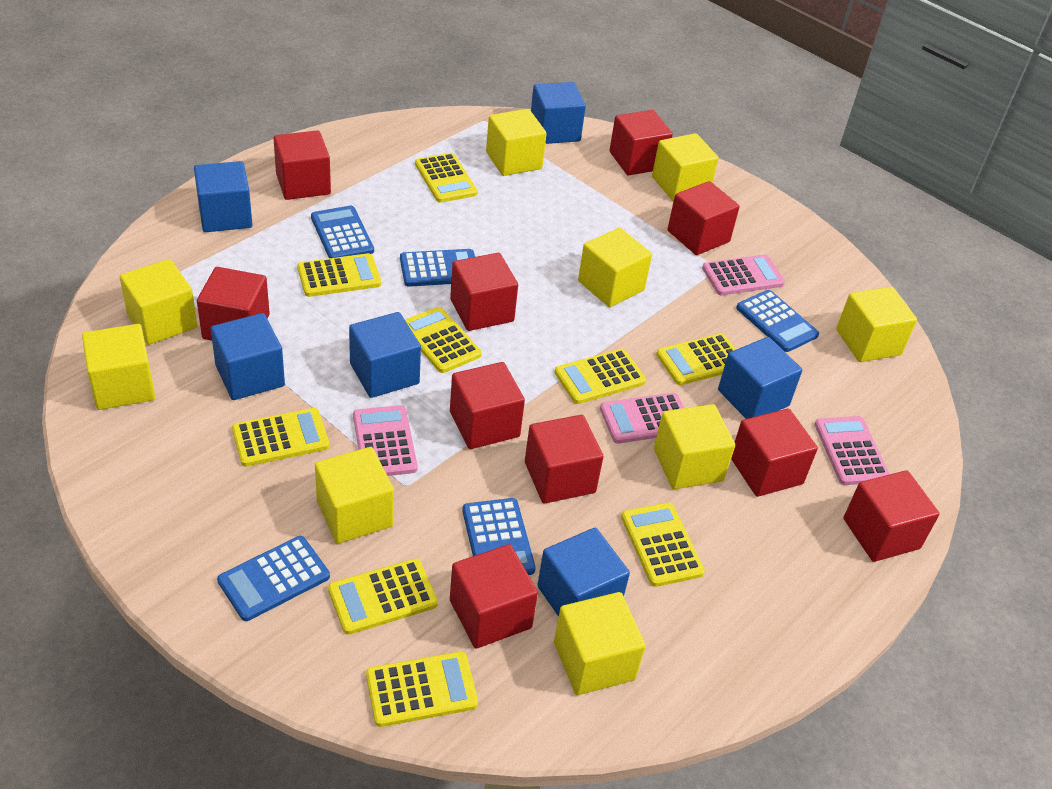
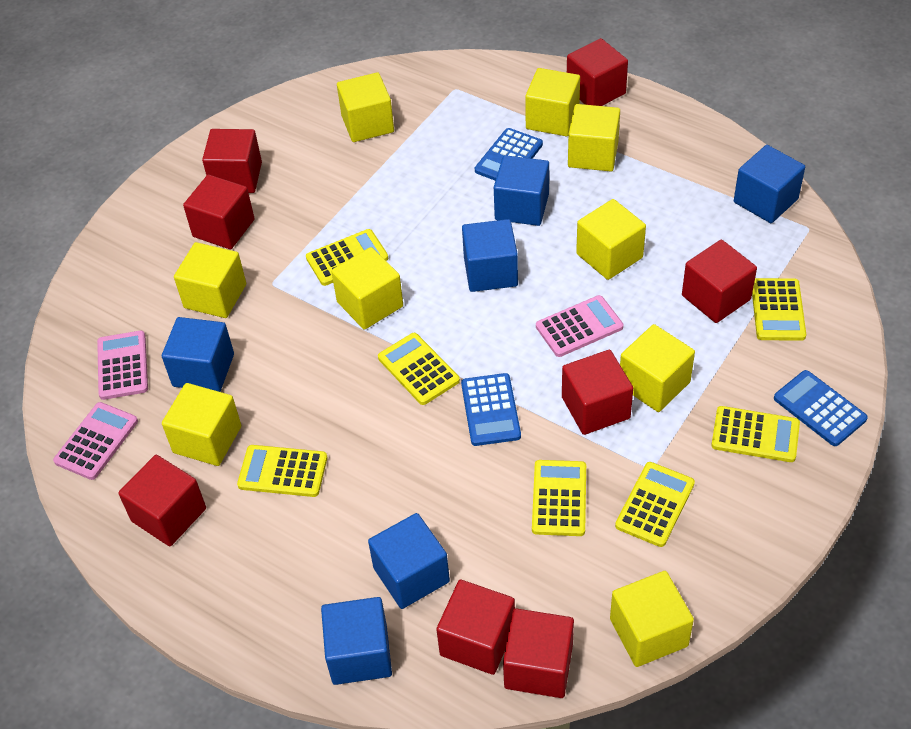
blue calculator: [217,536,330,621] [311,206,374,258] [400,249,475,287] [462,498,536,575] [736,290,819,352] = 5 -> [461,373,521,446] [475,128,543,181] [774,370,868,446] = 3
pink calculator: [353,405,418,476] [600,393,684,444] [702,254,785,295] [815,416,890,485] = 4 -> [53,402,138,480] [97,330,148,400] [536,295,623,357] = 3
red cube: [197,267,270,341] [273,130,331,200] [450,253,518,331] [450,362,525,449] [450,544,538,649] [525,415,603,504] [609,110,673,176] [667,181,740,255] [731,409,818,497] [843,470,940,562] = 10 -> [118,455,206,546] [183,175,255,249] [202,129,262,193] [436,580,515,675] [503,608,574,698] [562,350,633,435] [567,38,628,106] [682,240,757,323] = 8
yellow calculator: [232,408,329,467] [297,253,381,297] [328,558,438,635] [366,651,478,727] [405,307,482,373] [415,153,478,203] [555,349,646,404] [621,502,705,587] [656,333,736,385] = 9 -> [237,445,327,497] [306,229,388,286] [378,333,460,405] [532,460,586,536] [615,462,695,547] [711,406,800,462] [752,278,806,341] = 7

